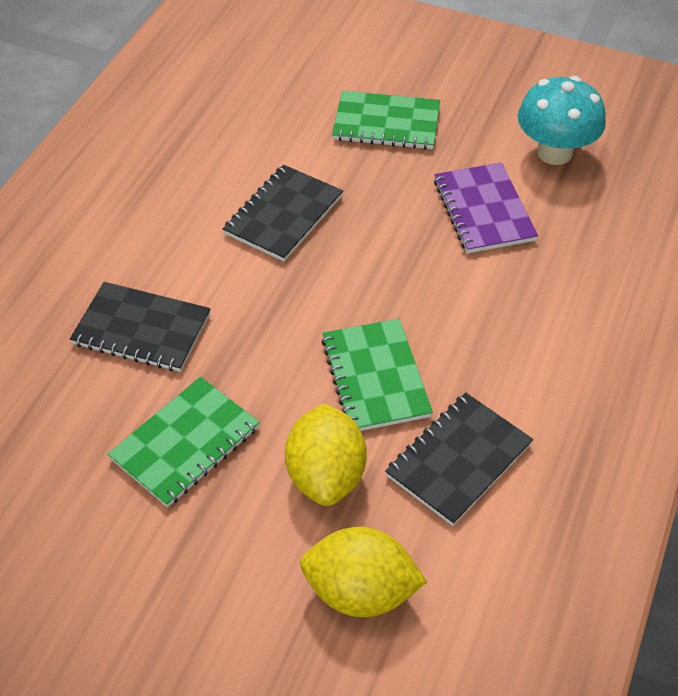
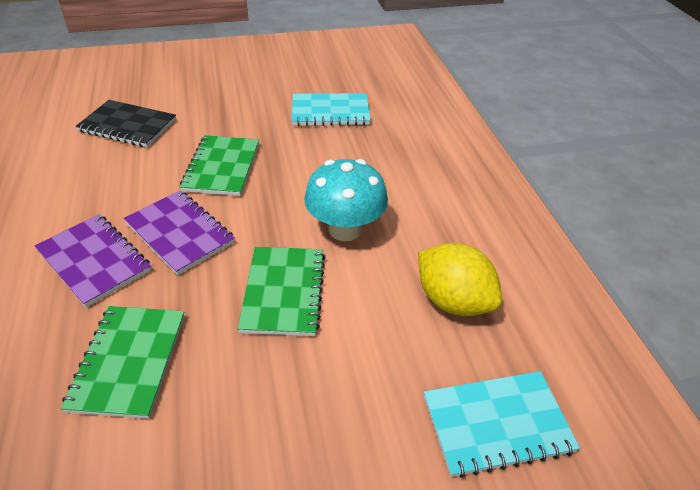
black notebook: [70,282,210,372] [223,165,343,261] [385,393,533,526] = 3 -> [76,100,176,147] = 1
purple notebook: [434,162,538,253] = 1 -> [35,214,151,307] [123,190,235,275] = 2
turquoise notebook: none = 0 -> [292,93,371,126] [424,371,580,478] = 2
yellow lemon: [285,403,367,506] [300,527,427,617] = 2 -> [418,243,502,316] = 1

